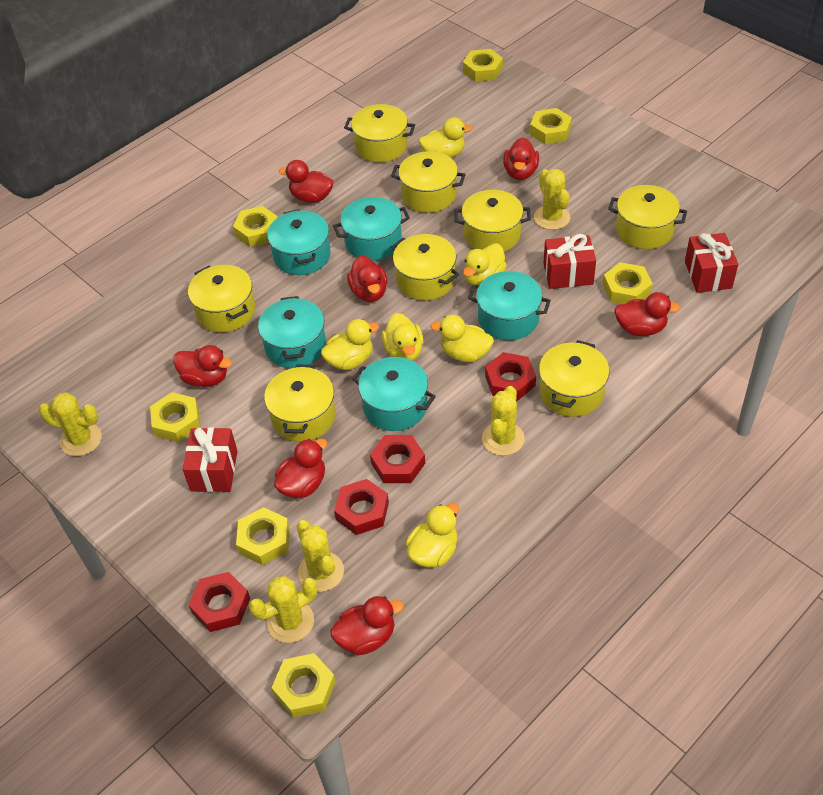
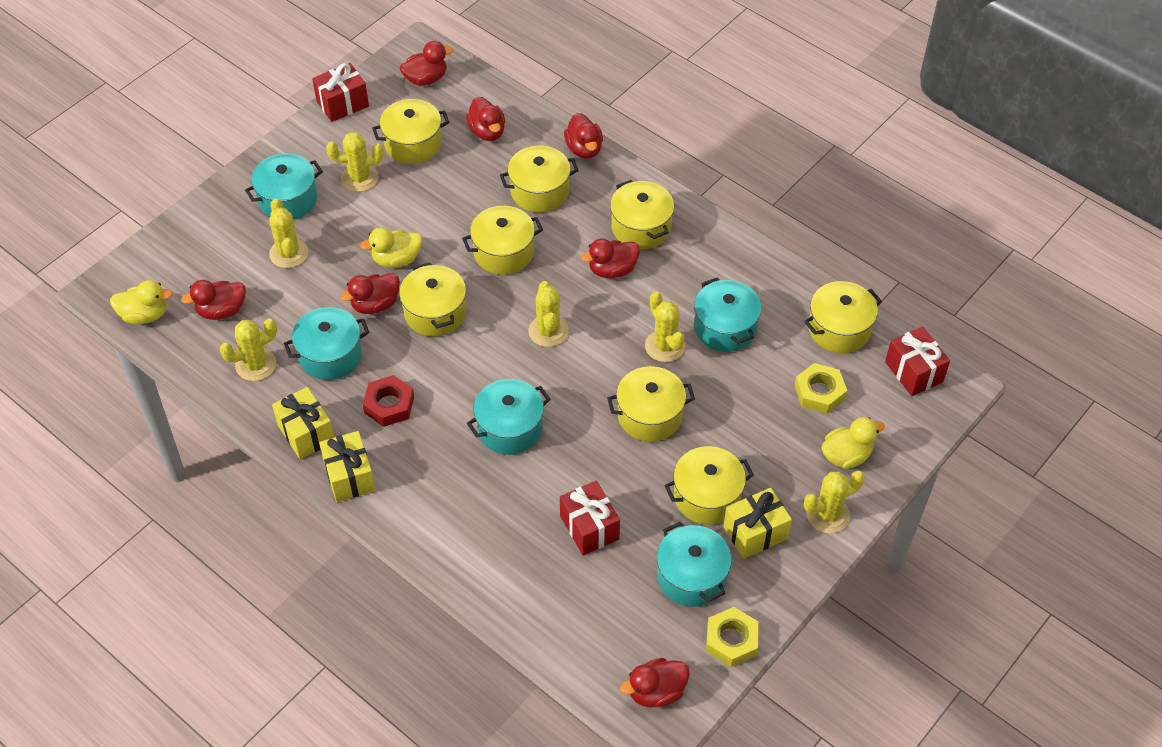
red nut: [188,572,250,632] [334,479,389,535] [370,435,425,483] [485,352,536,401] = 4 -> [363,375,414,427] = 1
yellow cactus: [39,392,102,456] [249,576,318,643] [297,520,344,592] [482,386,525,456] [534,169,570,230] = 5 -> [220,318,277,381] [269,198,308,268] [326,132,384,192] [529,281,569,347] [645,292,686,362] [804,471,865,533] = 6
yellow duck: [321,319,379,370] [382,313,423,361] [406,503,459,568] [419,117,473,158] [431,315,494,362] [463,243,507,285] = 6 -> [110,280,173,324] [360,227,422,268] [821,417,885,469] = 3
yellow gift: none = 0 -> [272,387,334,459] [319,431,375,502] [723,488,792,559] = 3
yellow nut: [150,392,201,442] [233,206,278,247] [236,507,290,565] [272,653,336,718] [463,49,503,82] [530,108,572,144] [603,262,653,304] = 7 -> [706,607,759,667] [794,363,847,414] = 2

